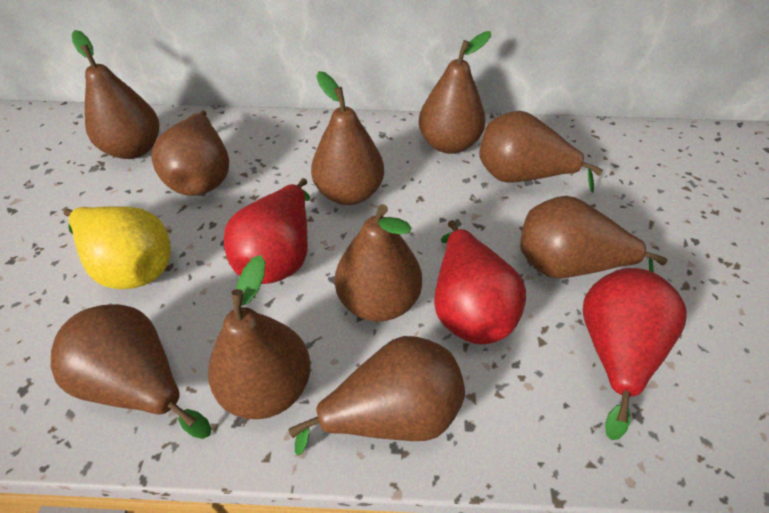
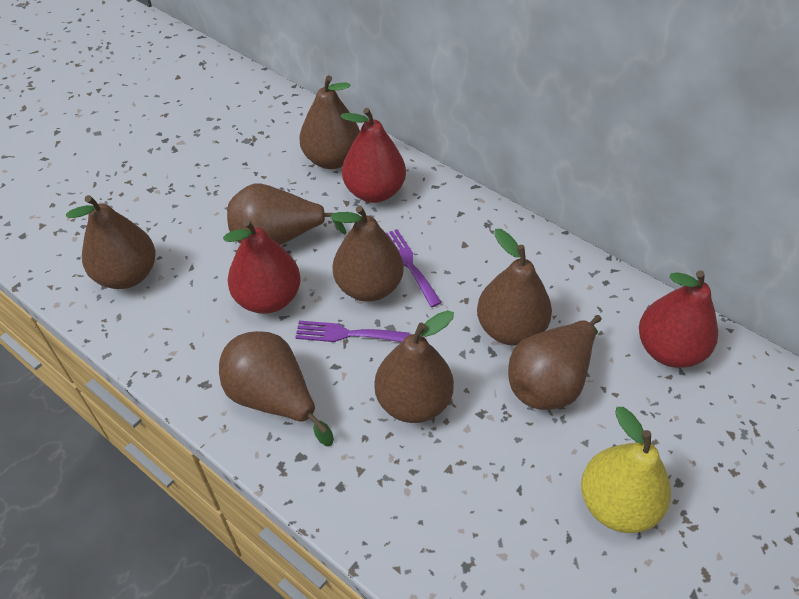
brown pear: [51,304,212,439] [72,30,159,159] [151,110,229,196] [208,255,311,419] [289,336,465,455] [311,71,384,205] [335,204,422,322] [419,31,491,154] [479,111,603,193] [520,196,667,279] = 10 -> [66,195,155,289] [219,331,334,446] [227,184,347,245] [300,75,360,169] [331,206,404,302] [374,310,454,423] [477,229,552,346] [508,315,602,410] = 8
purple fork: none = 0 -> [295,321,410,342] [386,229,442,307] = 2

